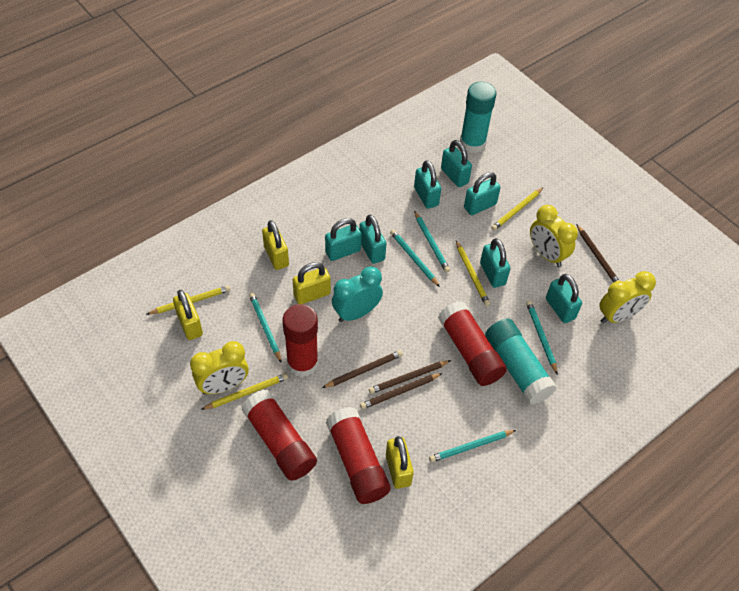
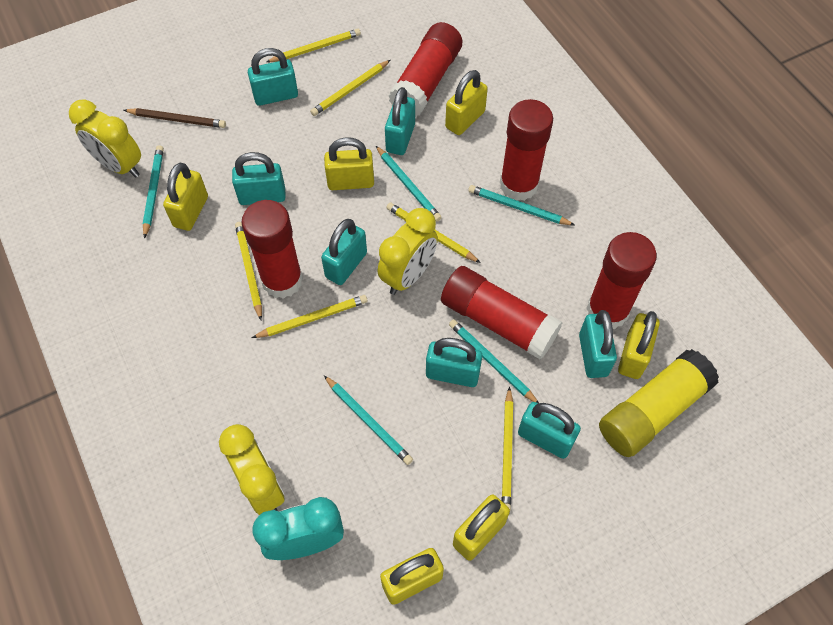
brown pencil: [322,350,403,388] [360,373,443,409] [369,360,451,394] [576,224,619,283] = 4 -> [124,108,226,128] = 1
red glue stick: [241,389,317,481] [282,304,319,377] [326,407,391,504] [438,301,507,386] = 4 -> [241,200,303,299] [388,22,462,117] [441,266,563,360] [500,99,553,201] [586,232,657,329] = 5
turquoise glue stick: [460,82,496,153] [485,318,557,405] = 2 -> none = 0
yellow glue stick: none = 0 -> [599,349,719,457] = 1
yellow padlock: [173,290,203,340] [262,220,289,270] [293,262,331,304] [386,436,414,489] = 4 -> [163,163,208,231] [324,137,374,190] [380,548,444,605] [445,70,488,135] [453,494,510,561] [618,311,660,379] = 6
yellow pencil: [146,285,231,315] [201,373,288,410] [456,241,490,306] [491,187,544,231] = 4 -> [235,222,262,320] [252,295,368,338] [266,29,361,62] [310,60,390,116] [386,202,481,263] [501,387,513,511] = 6

